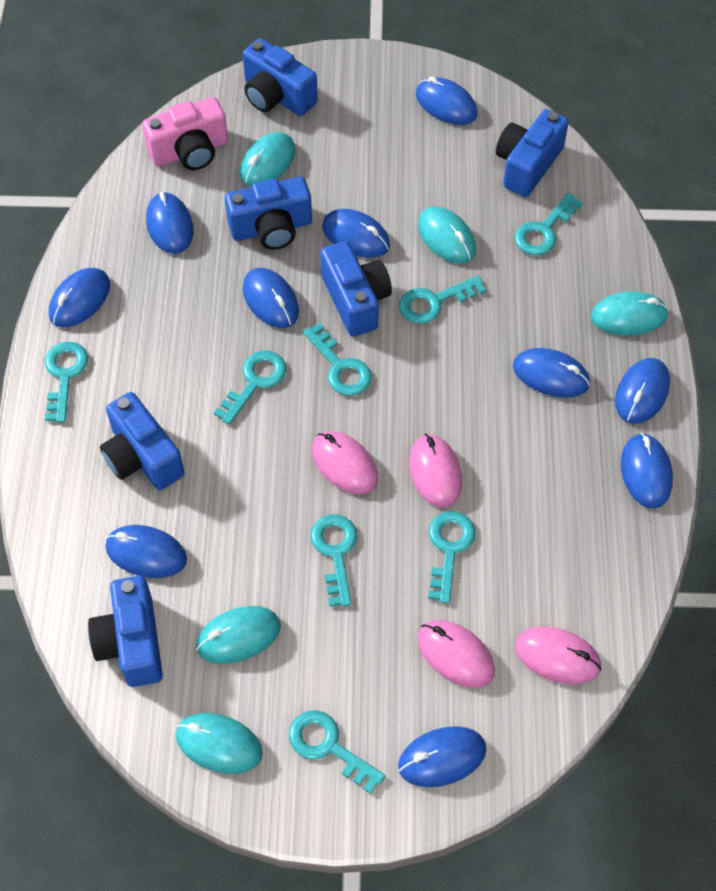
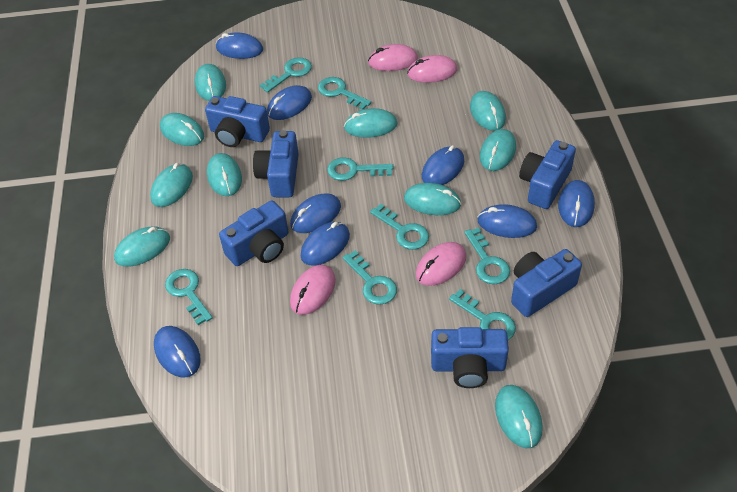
blue mouse: [49,268,110,327] [105,525,187,578] [146,192,193,254] [243,268,299,328] [322,209,390,258] [398,726,487,787] [416,77,477,125] [513,348,590,398] [615,358,670,424] [621,433,673,509] = 10 -> [154,326,201,377] [216,32,263,59] [267,85,312,120] [290,193,341,233] [301,222,350,266] [422,145,464,185] [477,204,537,238] [558,180,595,227] = 8
pink camera: [142,97,228,170] = 1 -> none = 0
turquoise mouse: [176,713,263,774] [196,606,281,664] [240,132,296,186] [418,207,476,263] [591,292,669,335] = 5 -> [114,227,170,267] [150,163,193,207] [160,113,204,146] [195,64,226,101] [207,153,242,196] [344,108,397,138] [404,183,461,215] [470,91,506,131] [480,129,516,171] [495,385,543,448] = 10

